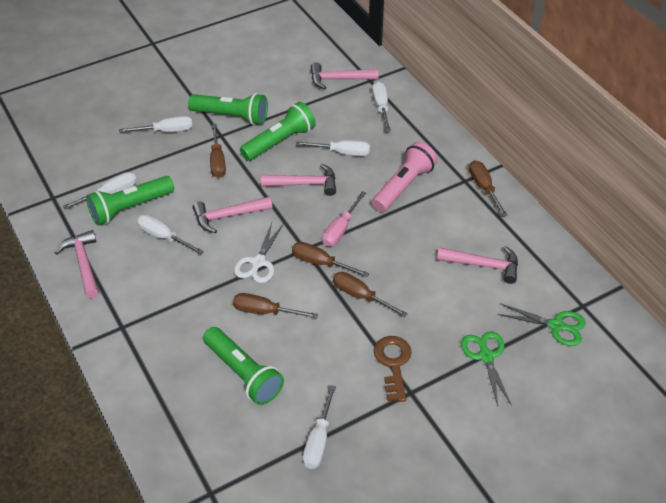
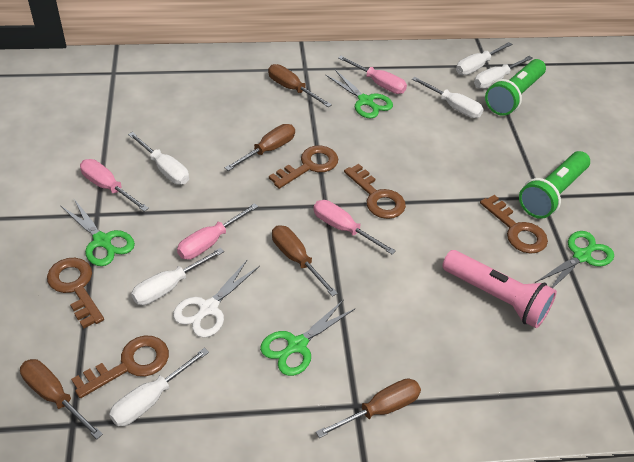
brown key: [374,336,411,402] = 1 -> [47,258,104,329] [71,335,169,398] [269,146,338,189] [344,164,406,219] [480,195,548,253] = 5
green flashlight: [86,176,174,225] [188,93,268,125] [203,327,284,405] [240,102,316,161] = 4 -> [485,59,546,116] [519,151,590,219] = 2
green scissors: [461,331,512,406] [497,304,586,346] = 2 -> [61,199,135,266] [260,300,355,376] [326,70,393,119] [535,231,614,288] = 4
pink hammer: [55,230,99,298] [193,196,273,233] [261,163,336,196] [311,63,378,90] [437,246,518,284] = 5 -> none = 0
pink screwdriver: [322,191,366,246] = 1 -> [80,159,149,212] [177,203,258,260] [313,200,396,255] [338,56,407,94] = 4

